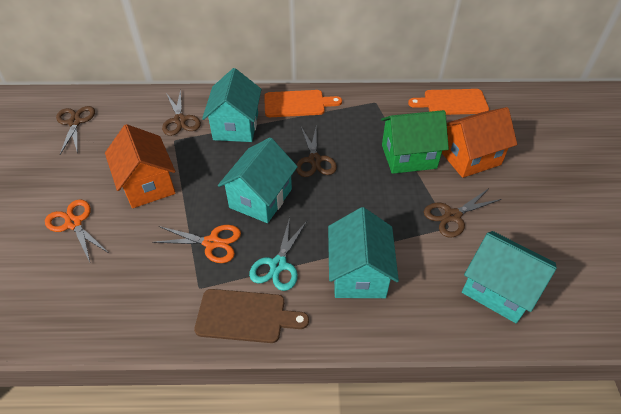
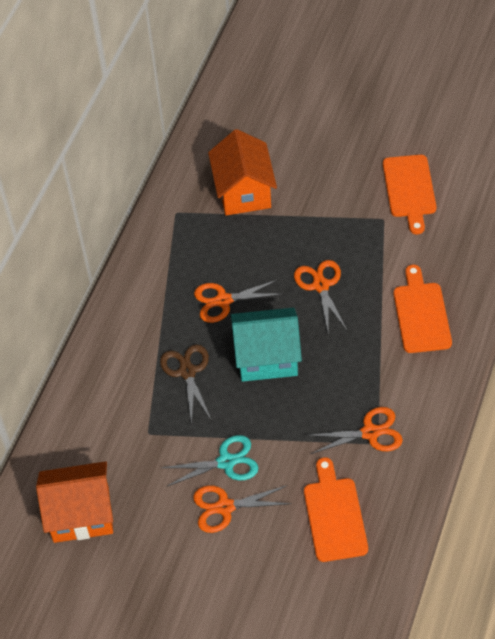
brown cutting board: [194,289,309,343] = 1 -> none = 0
brown scissors: [56,106,95,155] [162,89,201,136] [296,126,337,177] [424,188,502,238] = 4 -> [160,344,212,425] = 1
green house: [381,110,449,174] = 1 -> none = 0
orange cutting board: [264,90,342,117] [408,89,489,115] = 2 -> [304,457,368,562] [383,155,436,235] [394,265,452,353] = 3
orange scissors: [45,199,107,262] [152,225,241,263] = 2 -> [193,485,292,533] [194,279,284,323] [294,260,347,331] [305,407,403,454] = 4
turquoise house: [202,68,262,142] [218,137,298,223] [328,207,399,298] [462,231,557,323] = 4 -> [231,308,302,382] = 1

